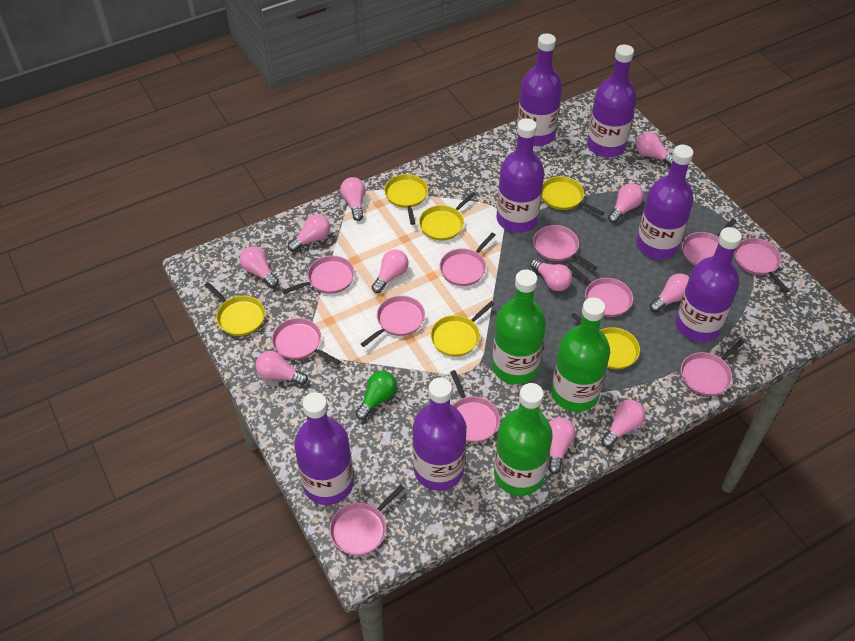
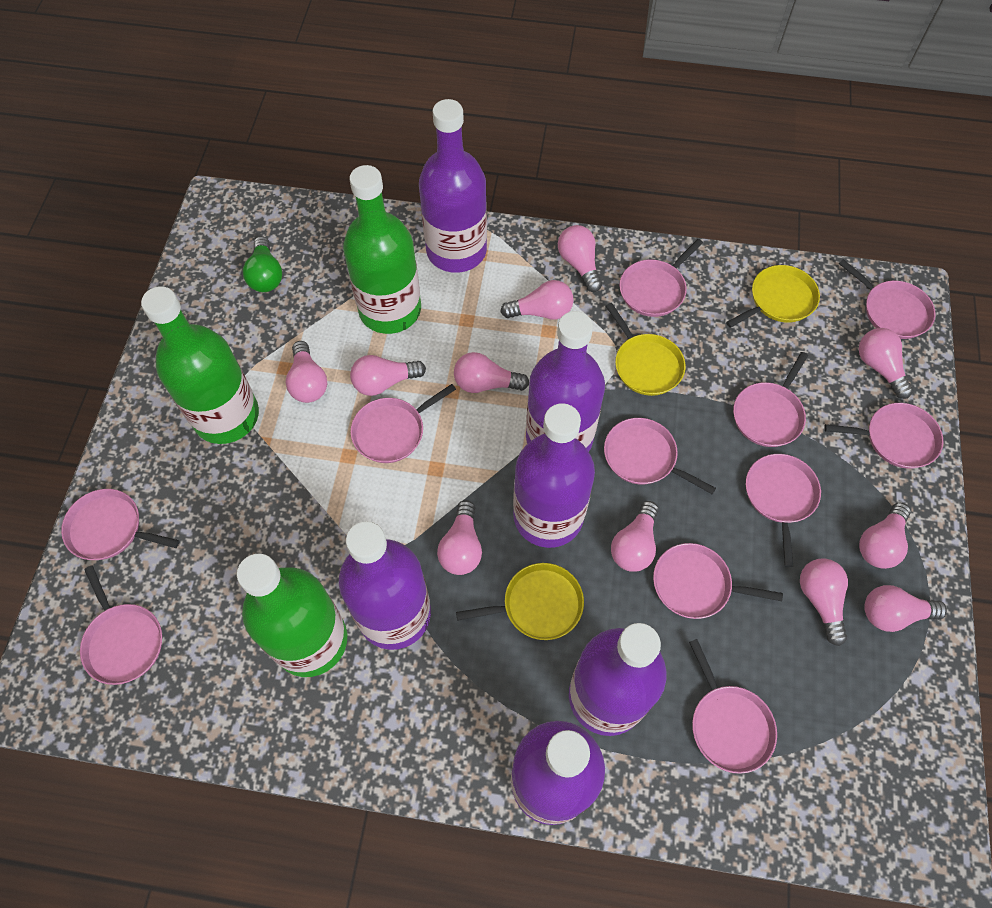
purple bottle: [294,393,354,505] [413,378,467,491] [497,118,544,233] [517,33,562,146] [587,44,637,158] [636,145,694,259] [676,227,742,342] = 7 -> [339,521,431,650] [419,99,487,273] [511,721,605,825] [513,403,595,548] [526,311,605,452] [569,623,666,736] = 6
yellow pan: [205,282,265,336] [384,174,428,225] [419,192,476,241] [431,301,495,356] [542,176,604,216] [571,313,640,369] = 6 -> [456,563,584,640] [606,303,685,396] [726,265,820,328] = 3

